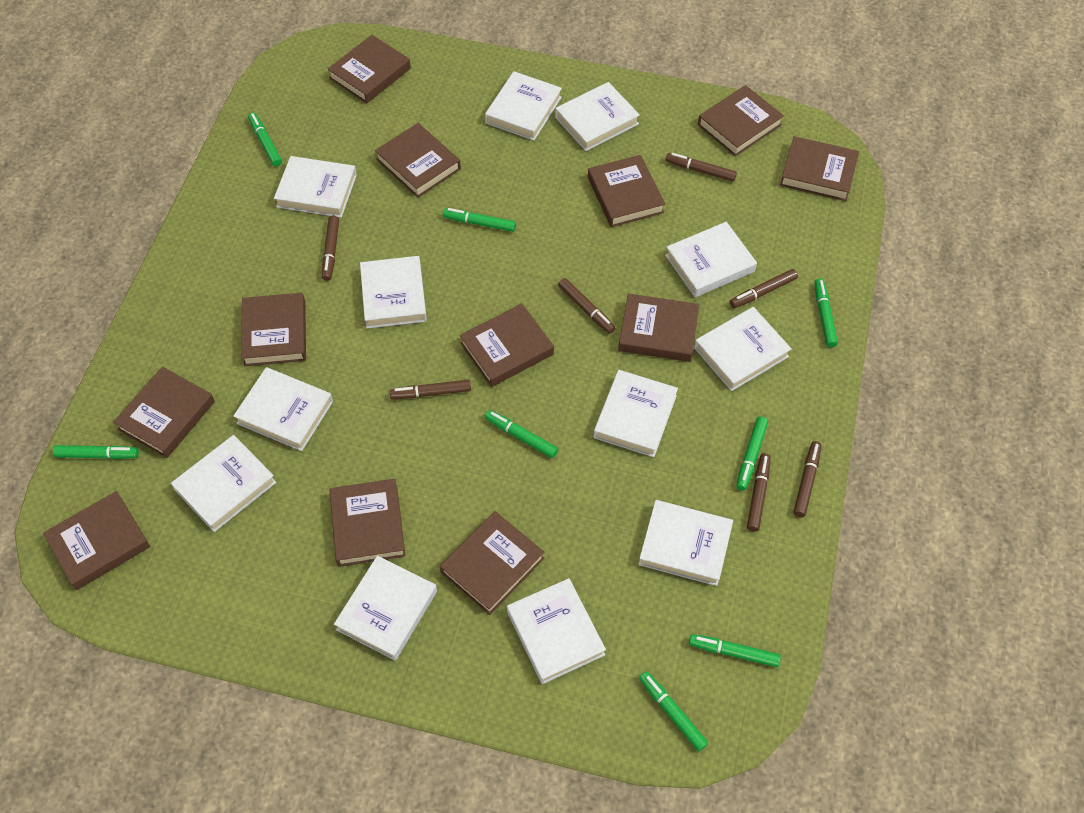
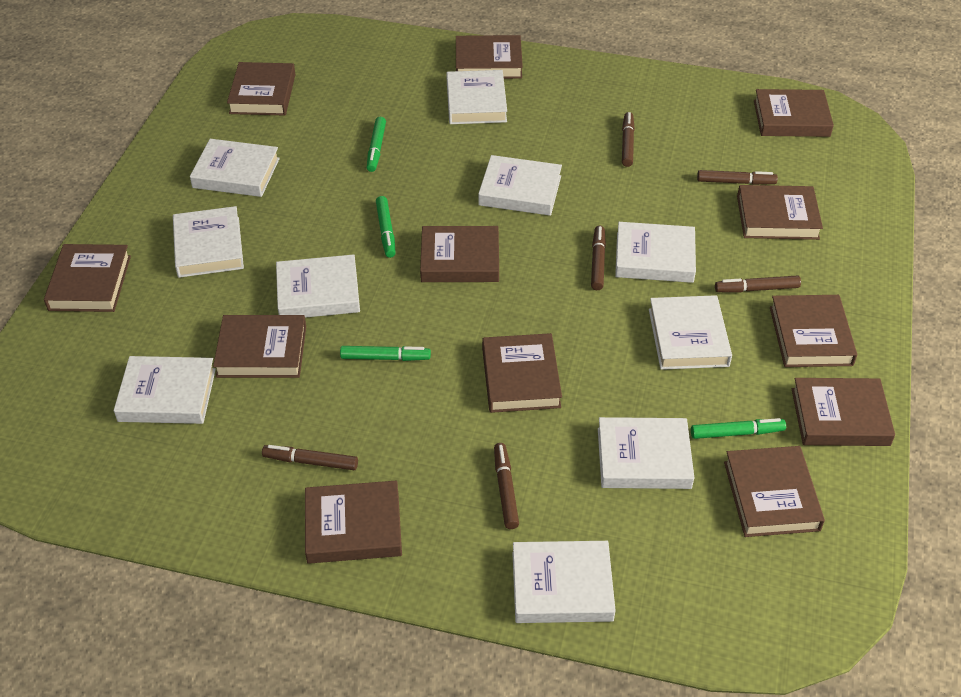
brown marker: [322,216,339,281] [390,380,471,399] [558,278,615,334] [665,153,737,182] [730,269,798,308] [747,453,771,532] [794,441,822,517] = 7 -> [262,445,358,470] [494,443,519,529] [591,226,606,290] [622,112,635,167] [697,170,778,185] [715,275,801,293] = 6
green marker: [53,445,139,459] [248,113,282,167] [443,208,516,232] [485,410,558,458] [639,672,708,751] [689,634,781,667] [736,416,768,491] [814,278,838,347] = 8 -> [340,346,431,361] [367,117,386,172] [376,196,396,258] [691,418,786,439] = 4
white book: [171,435,276,532] [233,367,333,451] [274,156,357,218] [334,556,437,661] [360,256,427,329] [485,71,562,141] [507,578,606,684] [555,82,640,151] [594,370,678,457] [638,500,733,586] [665,222,757,297] [694,307,792,391] = 12 -> [114,356,216,424] [173,206,244,278] [190,139,280,197] [276,254,360,318] [446,70,507,124] [478,155,562,216] [512,541,616,623] [598,417,694,489] [615,222,696,283] [649,295,732,370] = 10

